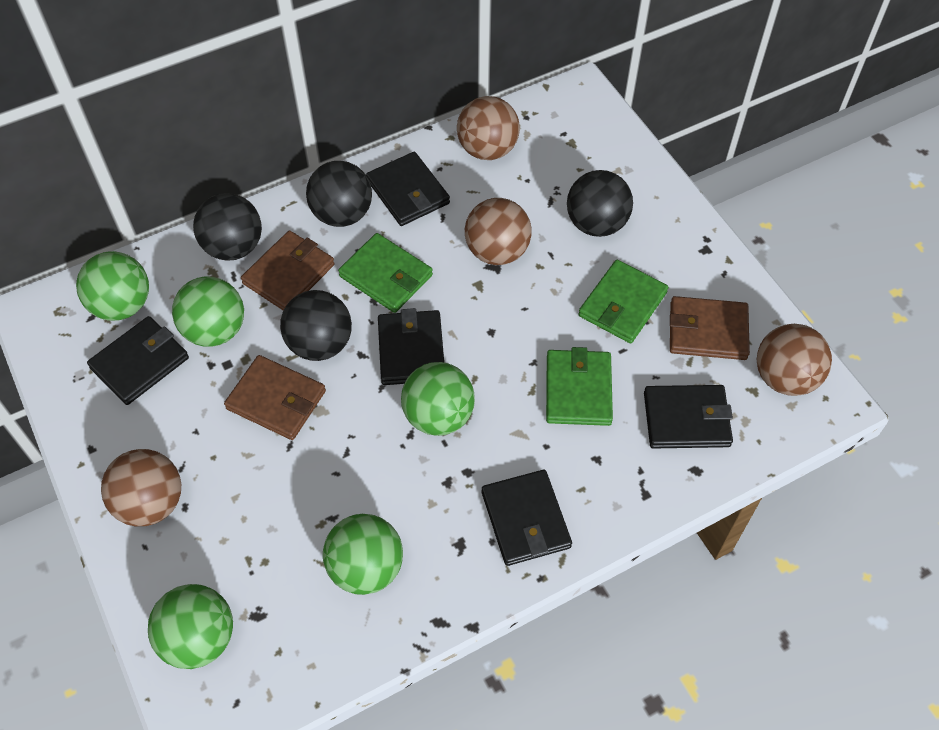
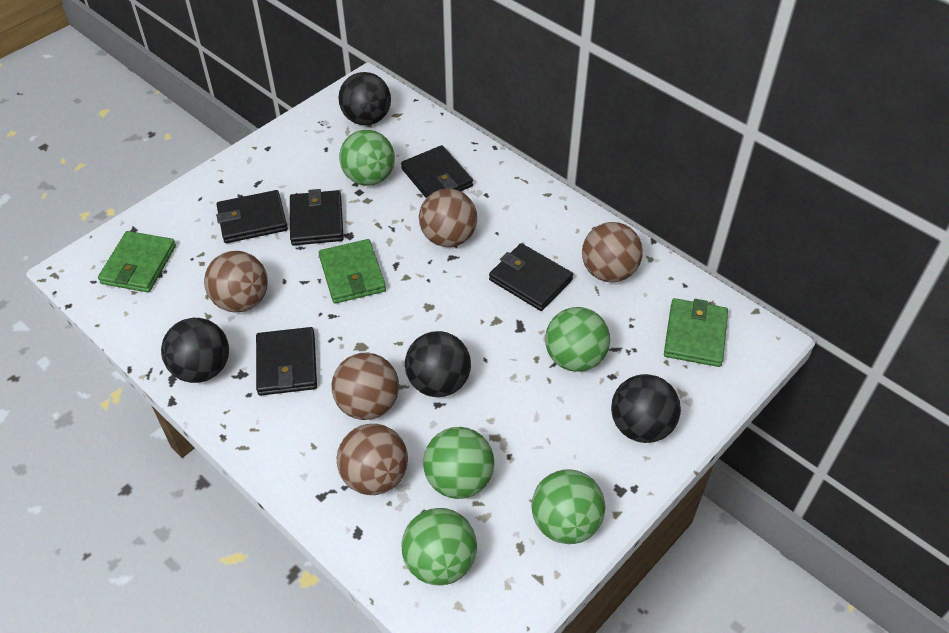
brown ball: [101,449,181,527] [457,96,520,160] [465,198,531,265] [757,324,832,396] = 4 -> [204,251,268,312] [332,353,399,420] [337,424,408,495] [419,188,477,247] [582,222,643,282] = 5
brown wallet: [224,355,326,440] [241,231,335,311] [670,296,750,360] = 3 -> none = 0

